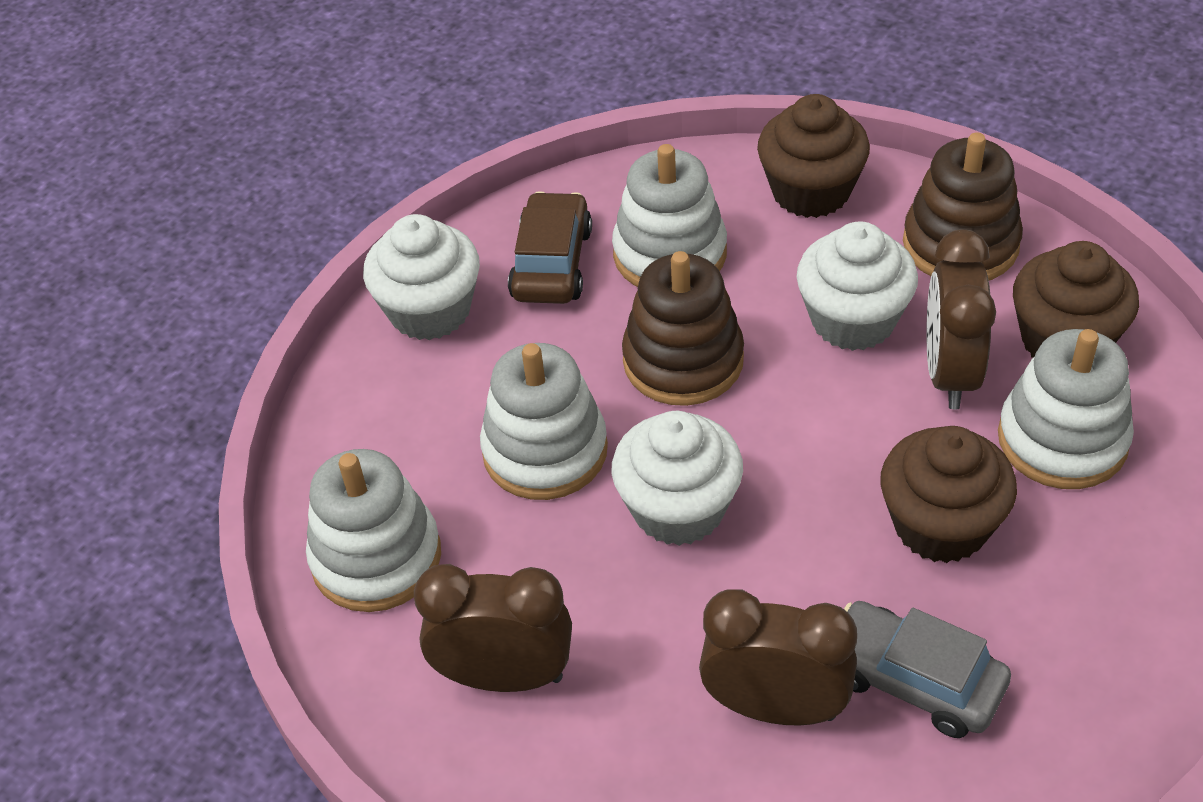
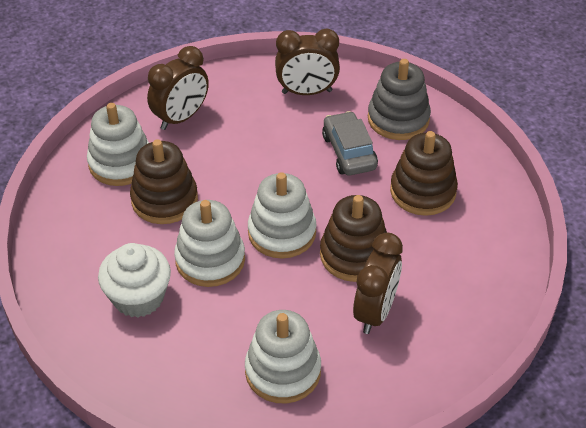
brown car: [508,191,592,304] = 1 -> none = 0
brown cupcake: [757,94,870,218] [880,426,1017,563] [1013,241,1139,358] = 3 -> none = 0
brown stacking toy: [622,251,744,406] [903,132,1023,281] = 2 -> [130,139,198,224] [320,195,387,282] [390,131,458,216] = 3
grey stacking toy: none = 0 -> [368,59,431,140] = 1
white cupcake: [363,214,480,340] [612,411,743,546] [797,221,918,351] = 3 -> [98,243,171,318] = 1

